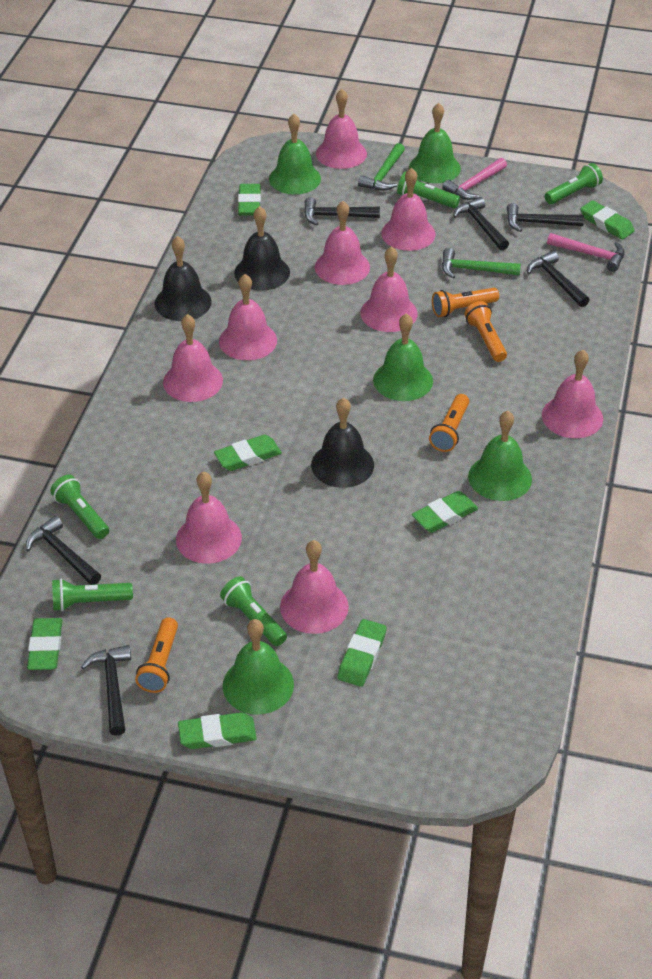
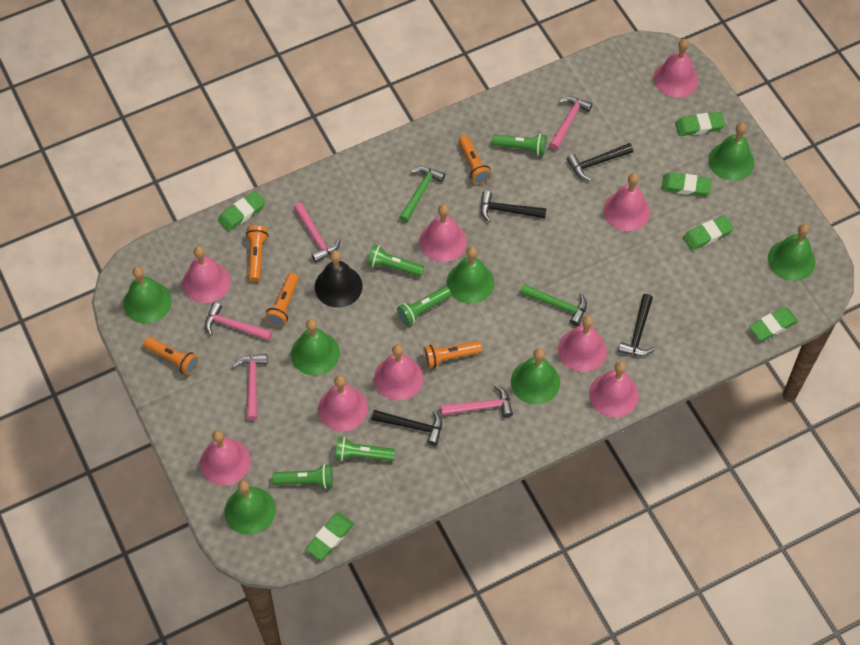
black bell: [155,236,212,321] [234,206,290,291] [311,398,374,488] = 3 -> [315,250,363,308] = 1
black hammer: [26,516,101,585] [81,645,131,736] [304,197,380,225] [453,197,509,251] [507,203,584,232] [527,251,589,307] = 6 -> [372,410,442,446] [480,191,547,222] [567,143,633,180] [618,294,655,356] = 4
green bell: [223,619,294,714] [269,114,321,195] [373,313,433,401] [409,103,461,183] [468,411,532,501] = 5 -> [123,266,172,324] [225,480,276,535] [291,319,340,376] [447,246,494,304] [511,348,560,404] [708,122,755,181] [768,224,815,281] = 7
green eraser: [27,618,62,670] [178,712,257,749] [214,435,282,471] [238,184,261,216] [337,619,387,687] [412,491,478,533] [580,200,635,240] = 7 -> [218,191,266,231] [306,513,354,560] [661,172,712,196] [675,112,725,136] [683,215,734,251] [749,307,798,341] = 6
orange flashlight: [135,617,178,693] [429,394,469,452] [432,288,499,317] [464,301,507,362] = 4 -> [144,337,199,375] [246,225,268,282] [265,273,299,327] [423,341,482,368] [459,135,492,184] = 5
pink hammer: [442,158,507,200] [547,233,625,272] = 2 -> [205,302,272,341] [232,354,267,420] [294,203,341,263] [440,384,513,417] [549,97,593,150] = 5

